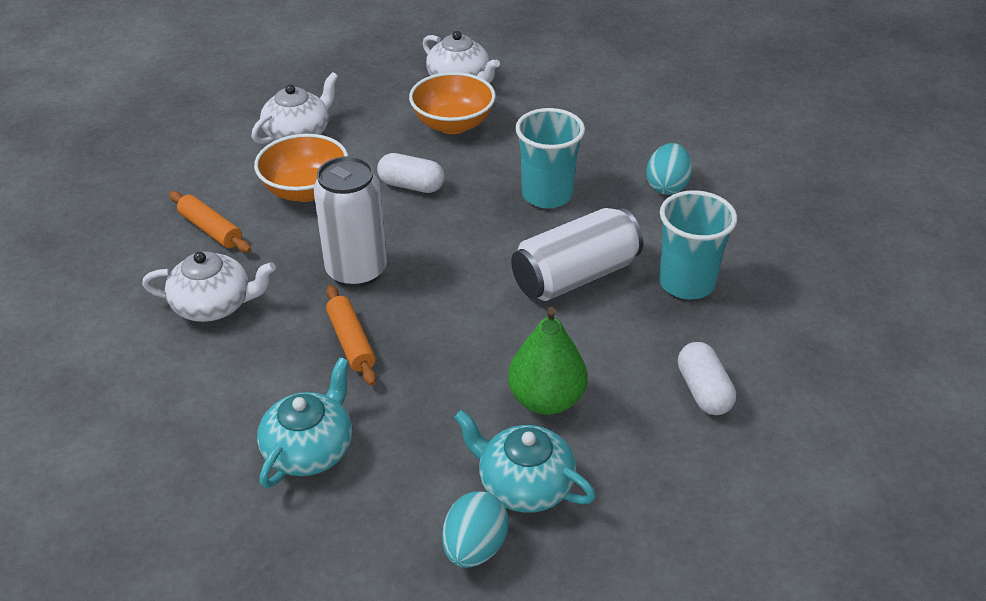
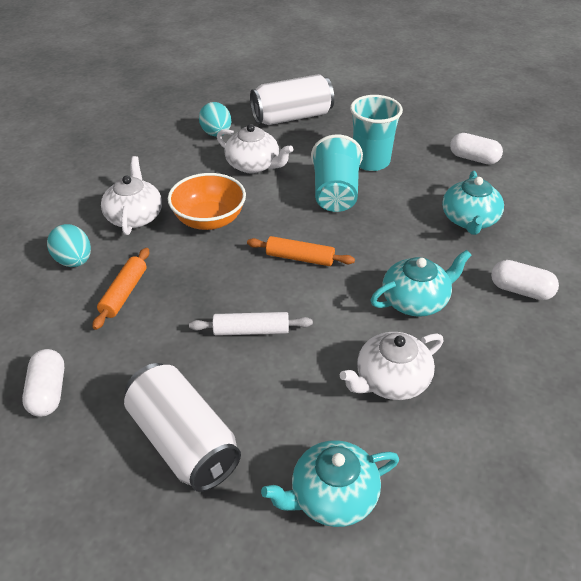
green pear: [508,307,587,415] = 1 -> none = 0
orange bowl: [254,134,348,202] [409,72,496,134] = 2 -> [168,173,246,230] = 1
turquoise teapot: [257,357,352,488] [454,410,596,513] = 2 -> [261,440,399,527] [370,250,472,317] [442,171,504,235] = 3
white capsule: [377,153,445,193] [678,342,736,415] = 2 -> [22,349,64,417] [450,133,503,165] [491,260,559,300] = 3
white rolling pin: none = 0 -> [189,312,313,336] = 1

